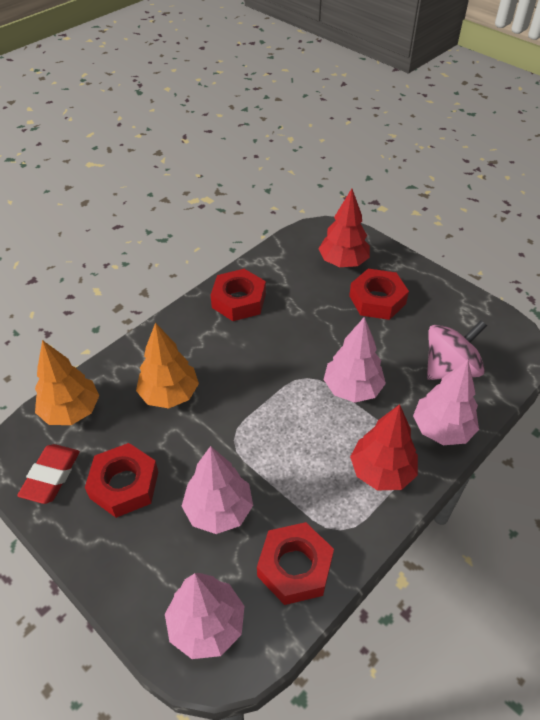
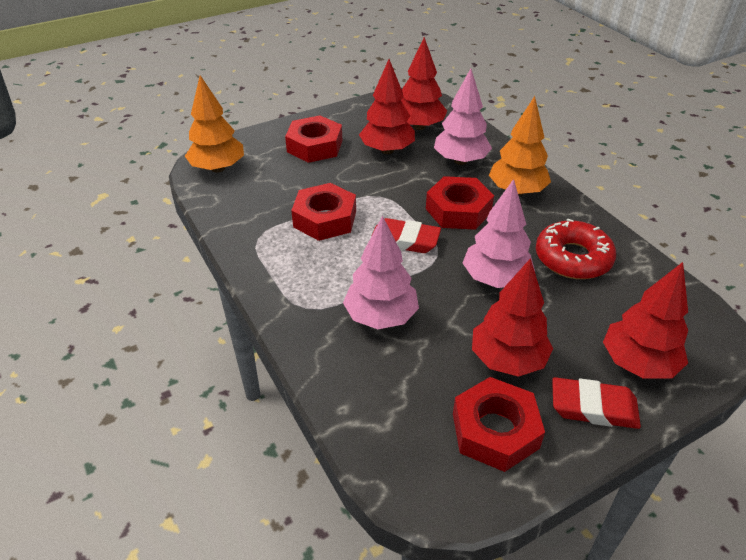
pink spinning top: [427,320,487,380] = 1 -> none = 0
pink tree: [165,573,244,659] [182,446,253,534] [323,317,386,403] [413,359,479,445] = 4 -> [343,216,419,329] [434,68,492,165] [463,179,535,288] = 3
red donut: none = 0 -> [536,218,616,279] = 1
red eraser: [17,444,80,504] = 1 -> [373,218,441,253] [552,377,641,429] = 2
red tree: [318,189,370,267] [350,404,418,491] = 2 -> [359,59,415,154] [401,37,447,130] [472,258,553,377] [603,262,688,379] = 4

